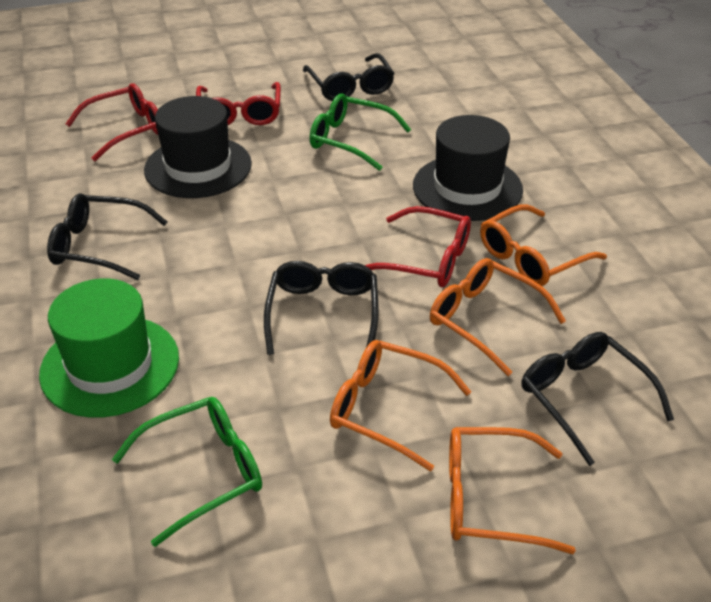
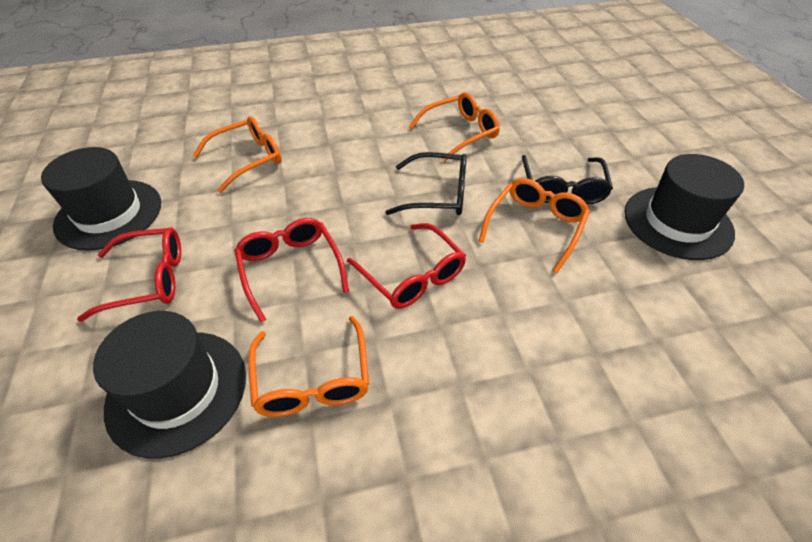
black glasses: [47,193,167,280] [264,261,379,355] [303,53,395,101] [521,332,674,466] = 4 -> [385,152,467,215] [522,155,613,204] = 2
black hat: [144,96,252,198] [413,115,523,221] = 2 -> [41,147,161,251] [93,311,246,458] [624,154,744,260] = 3
green glasses: [112,397,262,547] [309,93,411,171] = 2 -> none = 0
green hat: [39,278,179,418] = 1 -> none = 0

